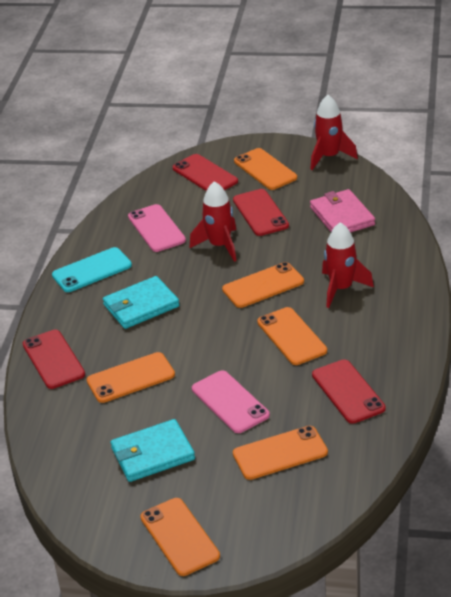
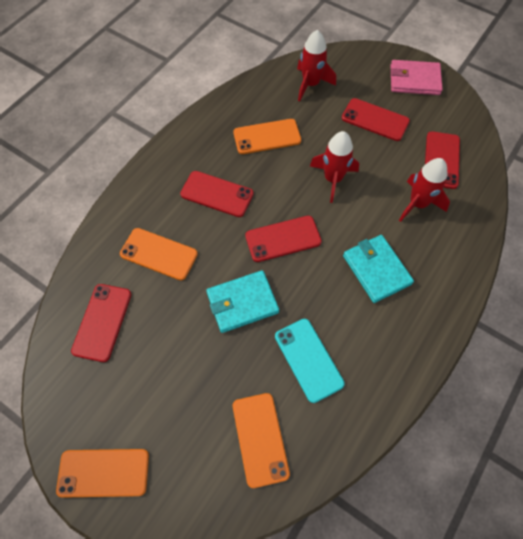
orange phone: [87,352,175,403] [140,498,220,576] [222,262,304,308] [233,426,328,480] [234,148,297,190] [257,307,327,365] = 6 -> [56,449,149,498] [120,228,198,281] [233,119,301,154] [233,393,290,488] = 4
pink phone: [128,204,186,252] [192,370,270,433] = 2 -> none = 0
red phone: [23,330,85,389] [172,154,238,191] [233,189,289,236] [312,359,386,424] = 4 -> [71,284,131,362] [180,171,254,217] [245,216,322,262] [342,98,410,141] [425,131,460,189] = 5

